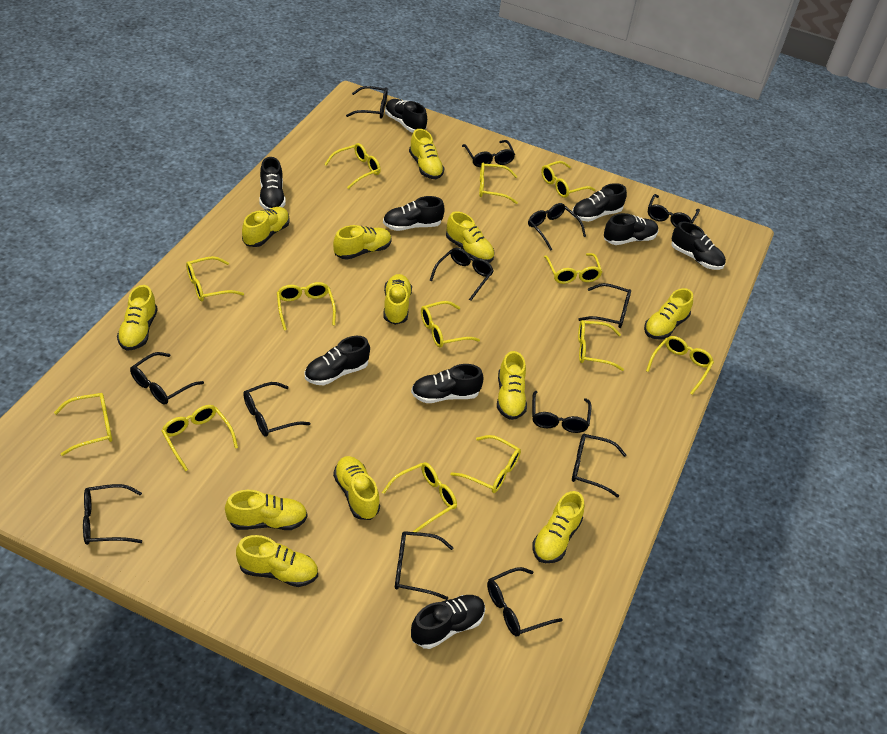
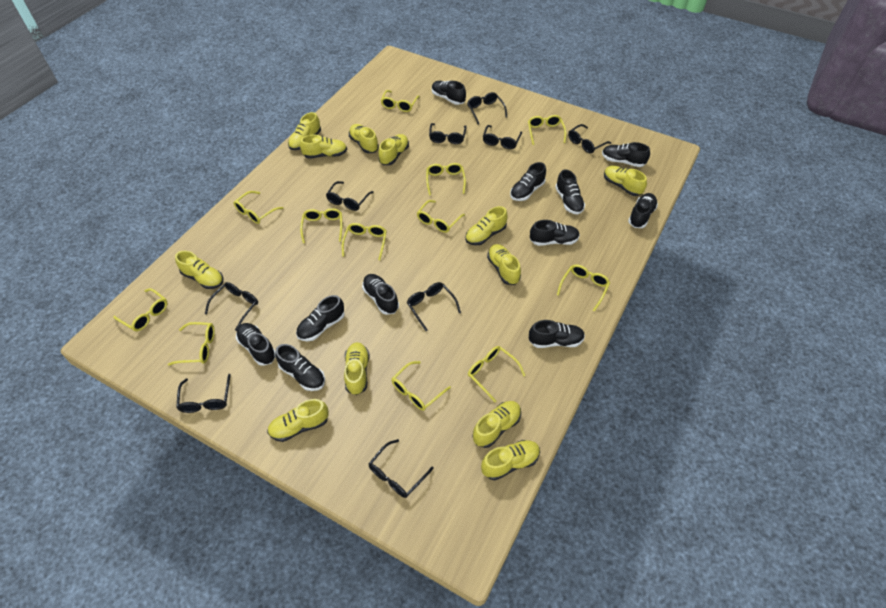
black glasses: [83,484,142,545] [130,352,204,404] [243,382,310,437] [346,86,388,119] [395,531,453,600] [429,248,494,301] [462,140,515,167] [487,567,563,636] [528,203,586,251] [532,391,591,433] [572,434,626,498] [579,283,631,328] [648,194,700,227] = 13 -> [176,374,231,413] [205,282,258,331] [326,181,374,211] [369,439,434,498] [407,282,461,331] [429,123,467,144] [467,92,507,125] [483,125,522,149] [568,124,611,153] = 9
black shoe: [259,157,285,210] [305,336,370,385] [383,196,444,231] [385,99,427,133] [411,364,483,403] [411,595,485,649] [572,183,627,222] [604,213,658,245] [672,221,726,270] = 9 -> [236,323,276,366] [275,344,325,391] [296,295,345,341] [362,274,399,315] [432,81,466,105] [510,162,546,201] [529,320,585,348] [530,220,580,246] [555,169,585,215] [602,142,650,167] [628,193,658,228] = 11
yellow glasses: [54,393,112,456] [162,405,238,472] [186,256,244,301] [277,282,336,331] [324,143,381,189] [382,462,457,532] [421,301,480,348] [450,435,521,493] [479,163,518,204] [541,161,595,198] [544,253,602,284] [578,320,624,371] [646,336,714,395] = 13 -> [113,288,167,331] [168,322,215,366] [233,191,284,224] [300,208,342,243] [342,223,387,260] [380,90,420,112] [392,361,451,411] [417,200,465,233] [426,163,466,195] [468,346,526,402] [528,115,566,145] [557,264,610,312] = 12

